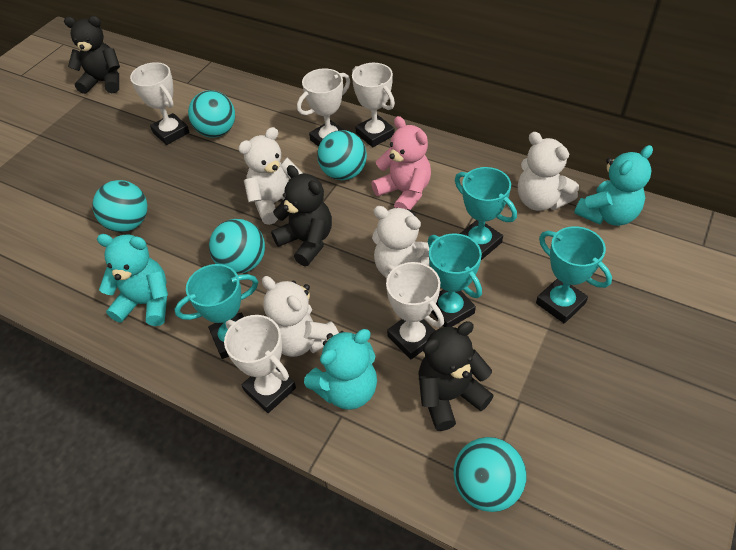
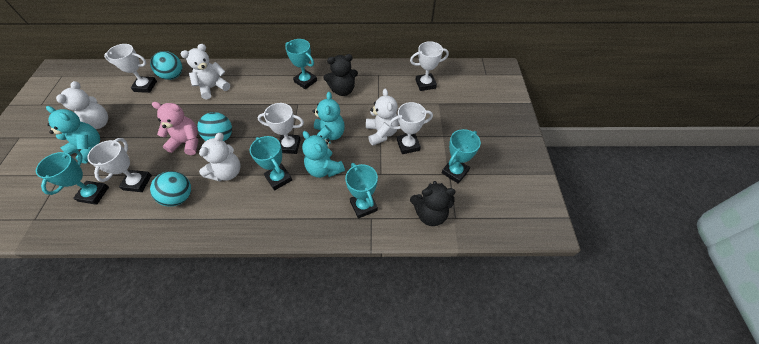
black teddy bear: [64,16,120,94] [271,165,332,266] [418,321,493,431] = 3 -> [324,54,358,96] [410,181,456,226] = 2
turquoise ball: [92,180,147,232] [188,90,235,138] [209,219,265,274] [317,130,367,180] [454,437,527,512] = 5 -> [150,51,182,80] [150,171,191,207] [197,112,232,142] = 3
turquoise trophy: [174,264,258,359] [428,233,482,327] [455,167,517,260] [536,226,612,324] = 4 -> [36,150,109,205] [249,136,292,190] [285,39,317,89] [345,163,378,219] [442,129,481,184] = 5

